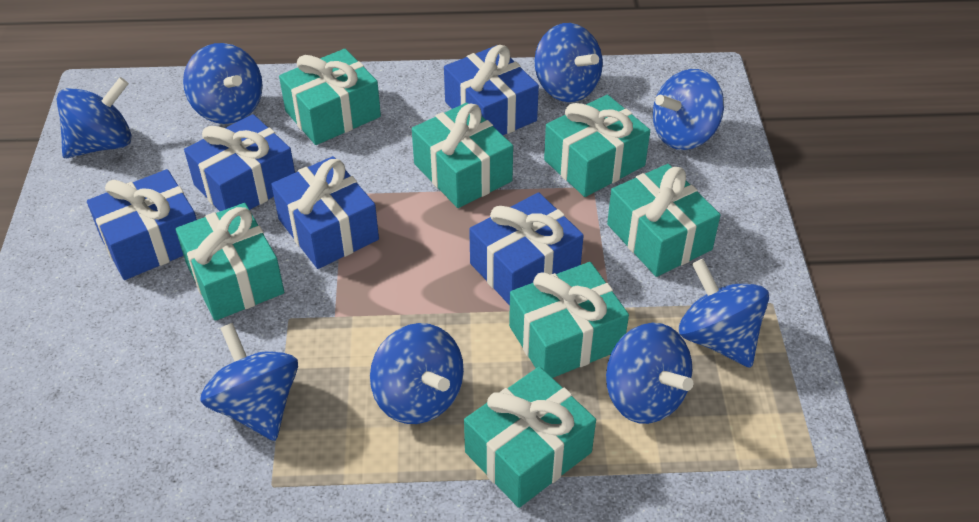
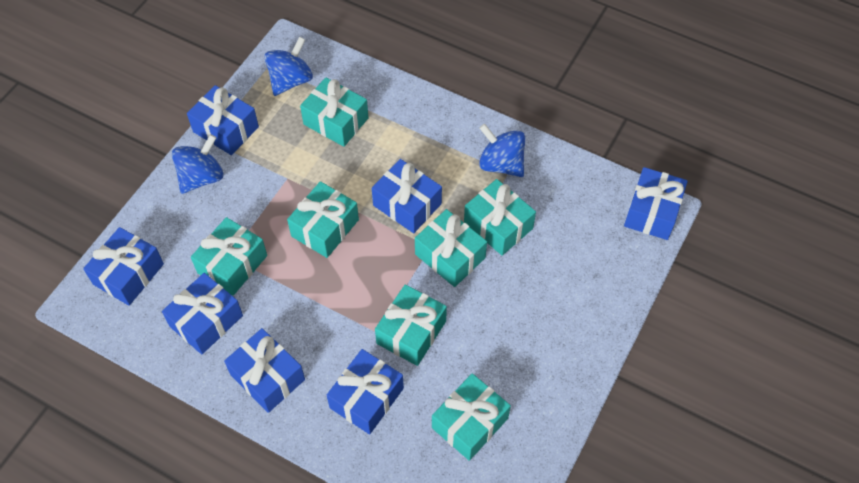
blue gift: [87,169,197,280] [184,114,295,211] [271,156,379,269] [444,45,539,135] [469,192,584,305] = 5 -> [83,227,164,306] [162,273,243,354] [187,85,259,155] [224,328,305,413] [327,349,404,434] [372,159,442,233] [624,167,688,240] = 7
blue spinning top: [57,77,132,158] [183,43,263,124] [200,323,298,441] [370,323,464,424] [534,23,603,102] [606,323,693,424] [653,69,724,150] [679,259,769,368] = 8 -> [172,134,223,194] [265,37,313,96] [479,124,525,177] = 3

